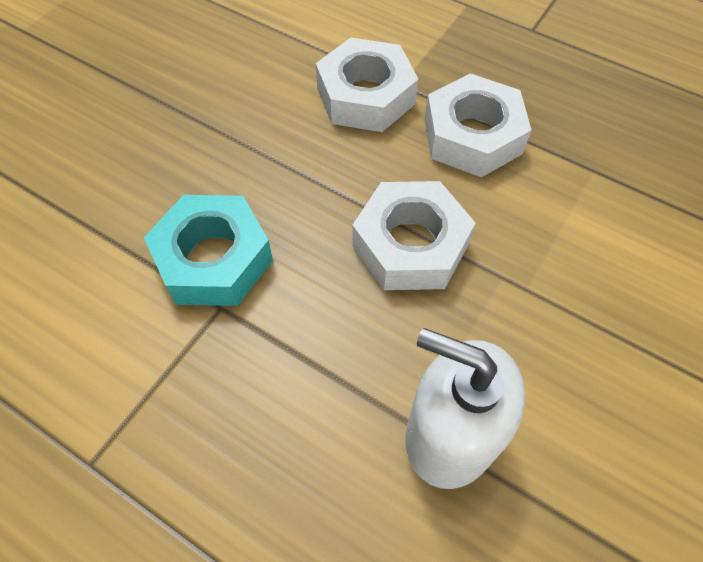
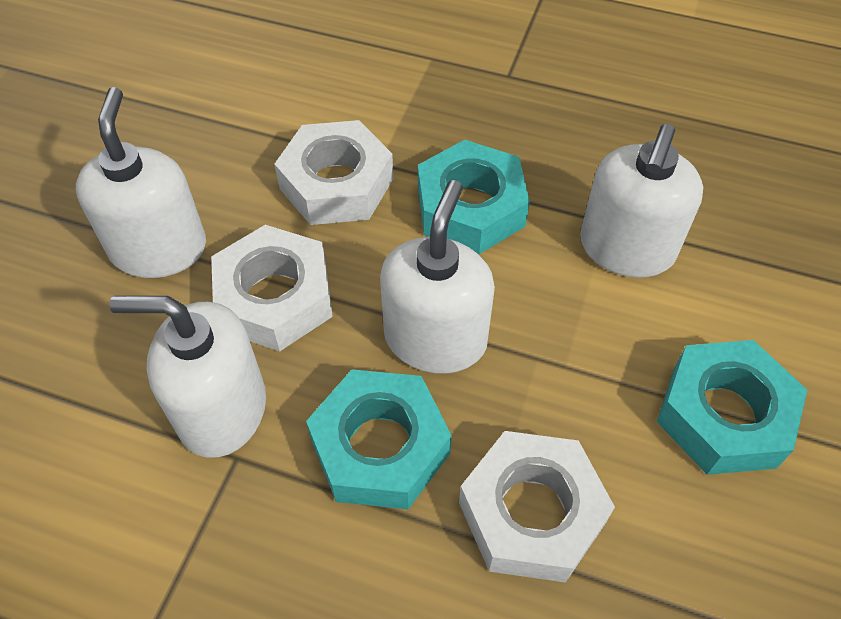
turquoise nut: [144,195,273,306] = 1 -> [306,369,452,509] [418,140,530,254] [657,340,807,475] = 3
white soap dispenser: [405,328,525,489] = 1 -> [76,87,206,278] [109,296,266,458] [380,180,495,374] [580,124,703,278] = 4

